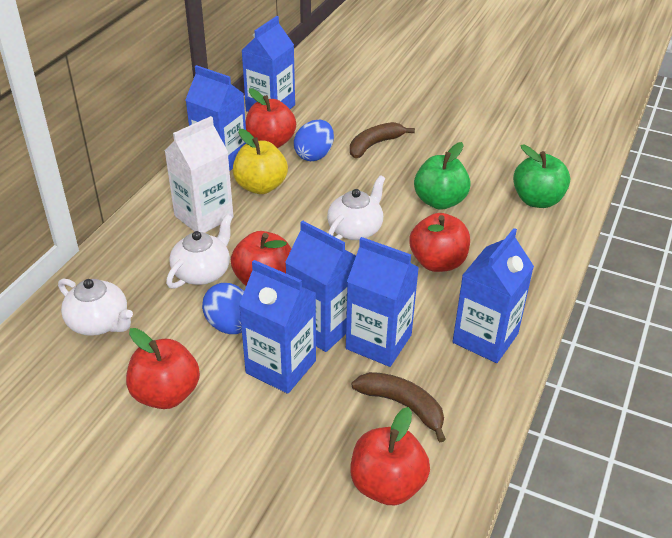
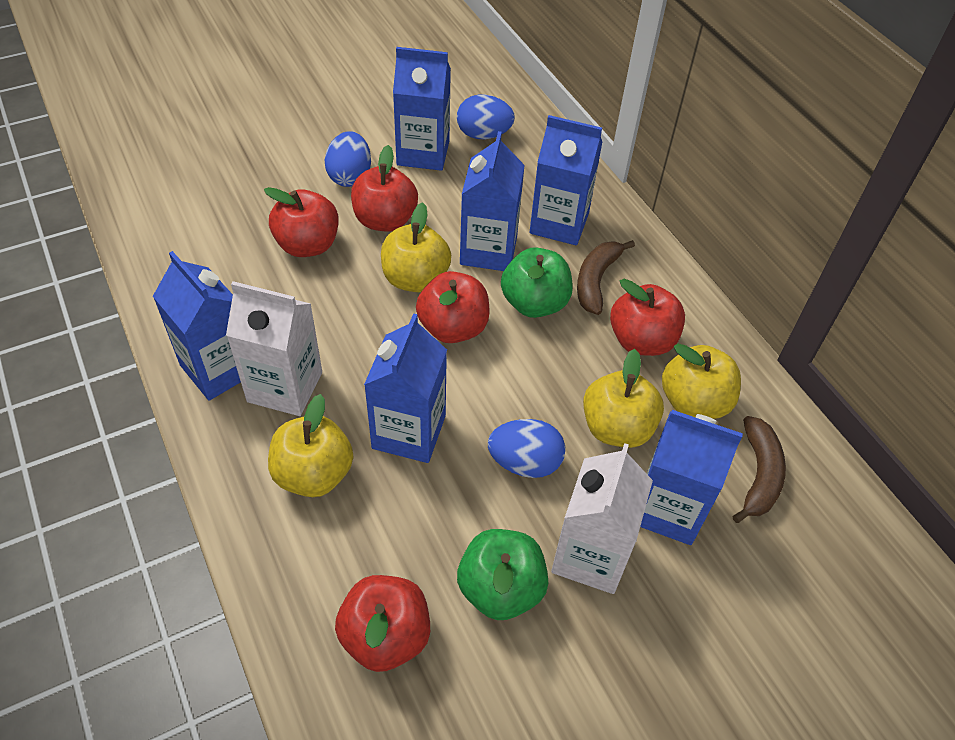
blue egg: [202,283,244,334] [294,120,334,161] = 2 -> [325,131,371,187] [457,95,515,139] [488,419,565,478] = 3
white carton: [165,116,234,233] = 1 -> [226,281,322,416] [551,443,653,594] = 2
white teapot: [58,279,133,336] [166,214,233,289] [327,175,385,240] = 3 -> none = 0
yellow apple: [233,128,288,194] = 1 -> [268,394,353,497] [381,202,451,292] [583,349,664,448] [662,344,741,419] = 4

